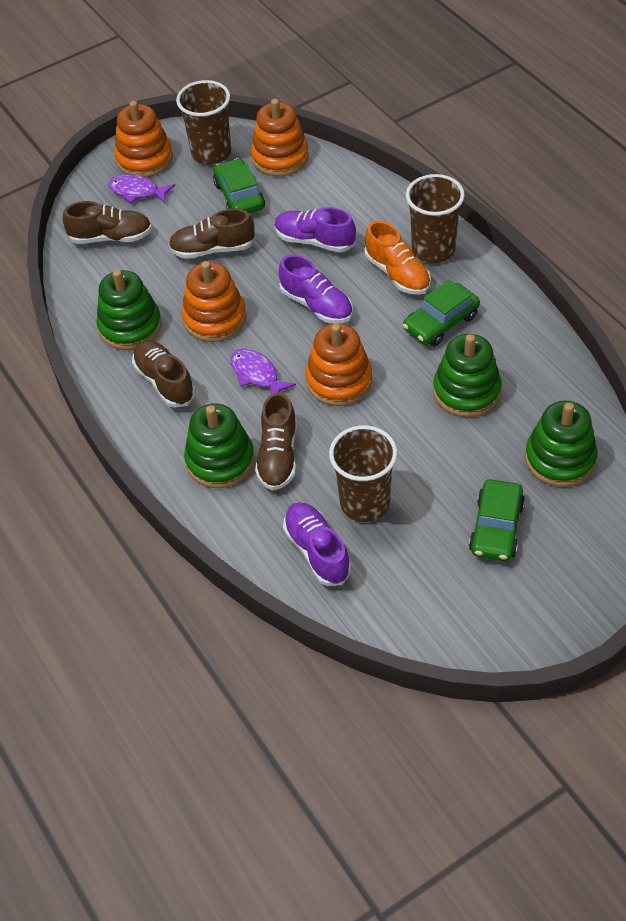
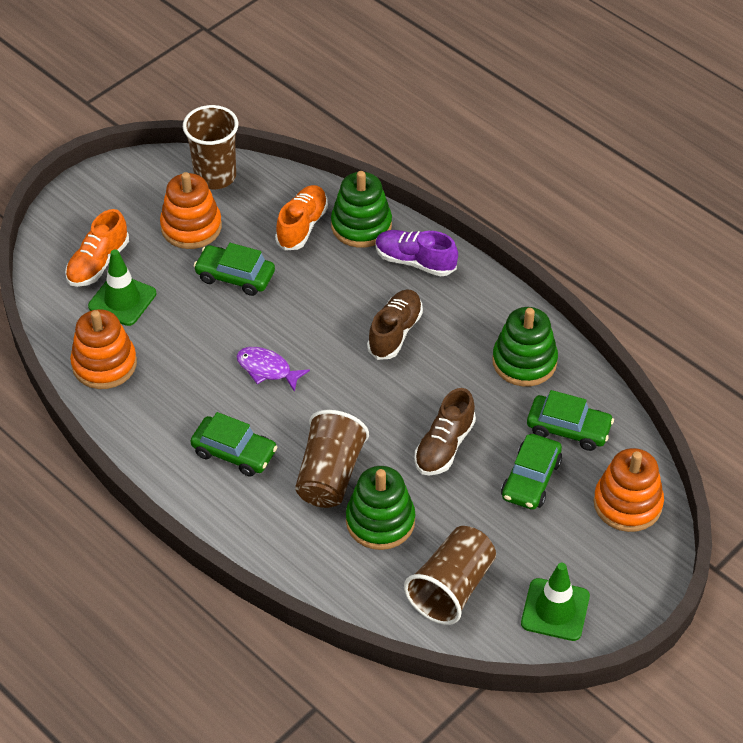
brown shoe: [63,201,152,244] [132,340,195,408] [169,209,255,259] [255,392,297,491] = 4 -> [367,289,423,360] [414,388,476,475] = 2
green car: [213,158,265,213] [403,280,480,346] [469,479,525,561] = 3 -> [190,412,277,477] [194,243,275,296] [501,434,562,510] [527,390,614,451] = 4
green stacking toy: [96,269,162,350] [184,403,255,488] [433,334,502,417] [525,401,597,487] = 4 -> [331,171,392,248] [346,466,415,550] [492,307,558,386] = 3
green traffic cone: none = 0 -> [88,249,156,326] [521,563,590,641] = 2
orange shoe: [365,221,431,295] = 1 -> [65,209,129,287] [275,185,328,251] = 2
orange stacking toy: [114,101,173,177] [182,261,246,342] [251,99,309,176] [305,323,372,406] = 4 -> [70,309,137,389] [160,172,222,249] [593,448,664,532] = 3
purple fish: [108,174,175,203] [230,349,296,395] = 2 -> [237,347,310,392] = 1
purple shoe: [274,207,356,252] [279,254,353,324] [283,502,351,586] = 3 -> [375,230,458,276] = 1

